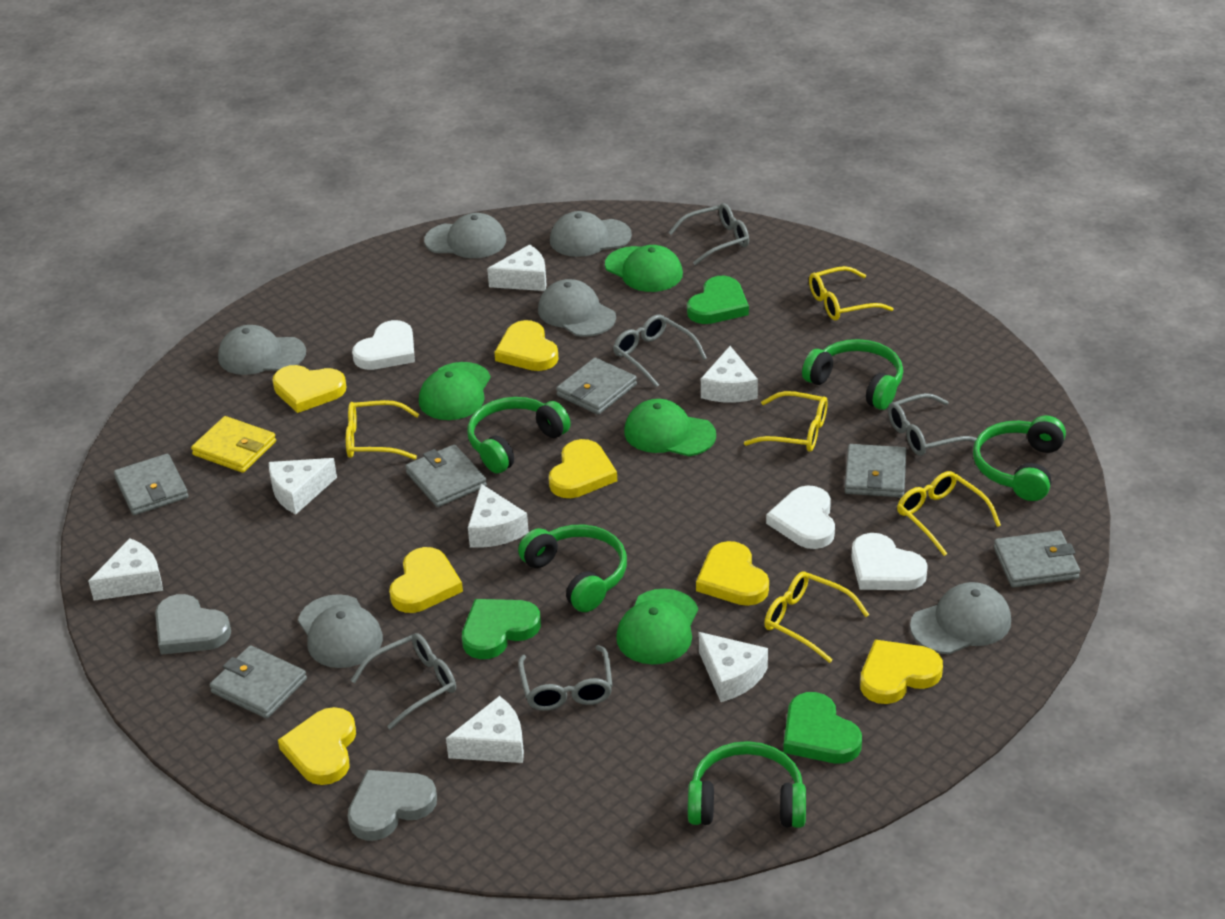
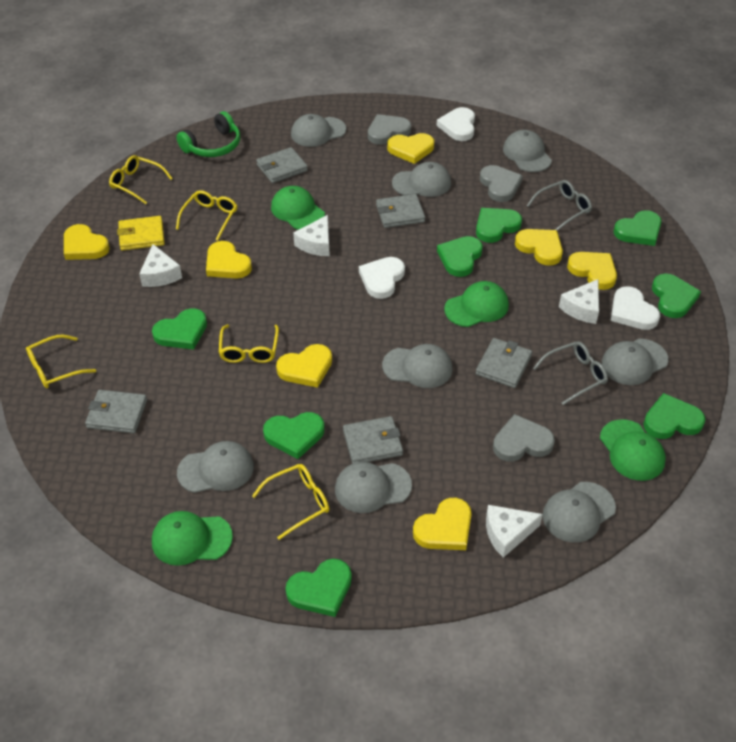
green headphones: [467,397,571,473] [518,525,627,612] [688,741,806,828] [802,339,903,410] [973,415,1066,501] = 5 -> [176,111,240,157] = 1
green heart: [462,599,541,659] [687,276,749,324] [783,692,862,763] = 3 -> [152,308,207,350] [263,412,325,459] [286,559,352,617] [437,236,483,277] [476,208,522,243] [614,210,662,246] [643,393,706,439] [652,274,701,318] = 8
grey cap: [218,325,306,375] [298,594,383,668] [424,213,506,258] [538,279,616,337] [550,211,632,257] [910,582,1011,654] = 6 -> [177,441,254,493] [291,114,346,147] [335,462,412,513] [382,344,453,388] [392,162,451,197] [503,130,552,172] [543,482,616,543] [602,339,668,385] = 8
grey glasses: [350,633,456,730] [518,645,612,711] [613,314,707,387] [668,203,749,265] [888,393,977,456] = 5 -> [527,180,592,231] [533,341,608,405] = 2
grey heart: [155,594,231,655] [348,770,437,841] = 2 -> [368,114,411,145] [480,165,523,202] [493,414,555,462] = 3
grey wallet: [114,454,188,515] [210,645,307,719] [405,445,487,507] [556,358,637,415] [845,444,906,497] [994,530,1080,588] = 6 -> [85,390,147,433] [256,147,308,183] [343,416,403,464] [376,194,425,228] [476,338,532,388] = 5
white cheese: [88,538,163,601] [269,458,337,514] [446,696,524,763] [468,484,529,548] [487,244,547,291] [699,632,768,702] [701,346,758,402] = 7 -> [139,244,182,287] [293,215,330,256] [486,505,543,558] [559,279,599,324] = 4

